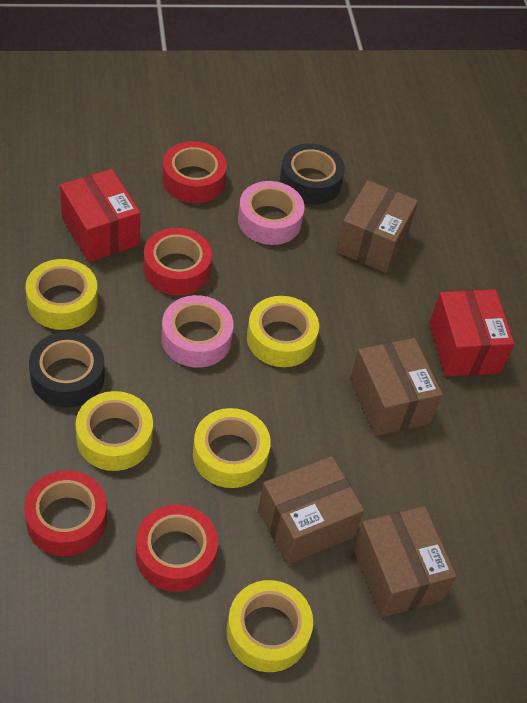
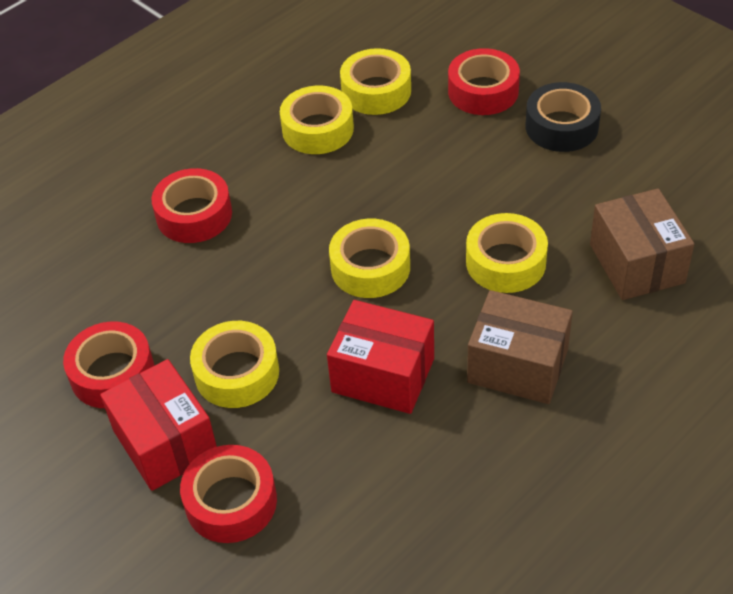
black tape: [29,332,105,408] [280,144,345,205] = 2 -> [526,82,601,152] = 1
brown box: [258,456,364,565] [336,180,418,273] [350,338,443,436] [353,506,457,618] = 4 -> [467,290,573,404] [590,188,694,300] = 2
pink tape: [162,295,234,368] [238,181,305,245] = 2 -> none = 0

